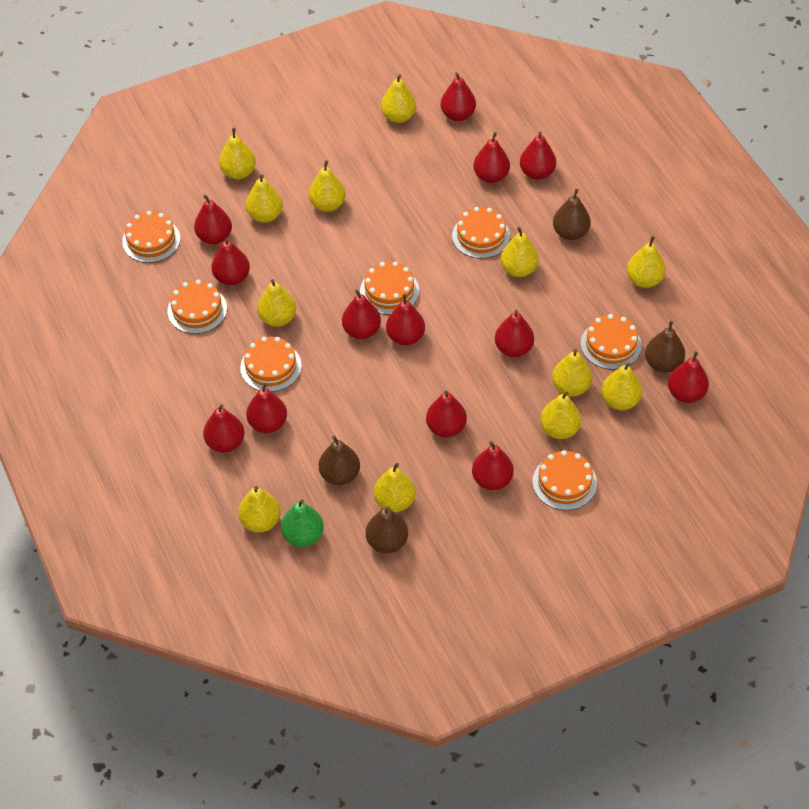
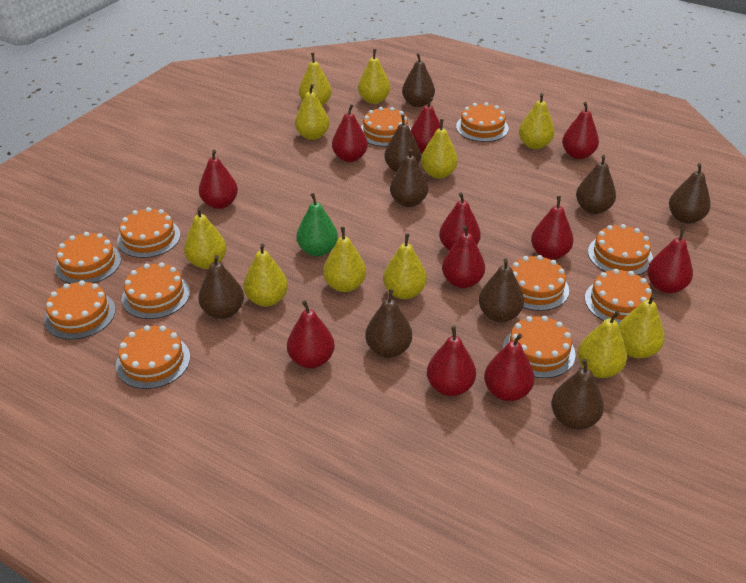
brown pear: [319,436,360,485] [366,507,408,553] [553,189,591,240] [645,321,685,373] = 4 -> [198,255,244,319] [365,289,412,358] [384,115,421,172] [390,148,428,207] [402,53,435,107] [479,259,524,322] [551,359,604,430] [576,155,616,214] [669,163,711,224] = 9
orange cake: [122,211,180,263] [167,280,227,334] [240,337,302,392] [360,261,419,315] [452,207,510,259] [533,450,597,510] [581,314,642,370] = 7 -> [44,280,116,340] [55,232,121,284] [116,325,190,389] [117,207,180,258] [121,262,190,319] [361,107,411,147] [456,102,509,142] [503,316,576,378] [511,255,569,311] [585,268,652,325] [588,224,653,275] = 11
red pear: [194,194,232,244] [203,404,244,453] [211,238,250,285] [246,383,287,433] [342,289,381,339] [386,294,425,345] [426,391,467,437] [441,72,476,121] [472,441,514,490] [473,132,510,183] [495,310,534,357] [520,132,556,180] [668,351,709,403] = 13 -> [199,150,238,209] [287,300,335,368] [332,104,368,162] [411,97,440,154] [427,326,476,396] [439,193,481,251] [442,225,485,288] [484,333,534,401] [531,196,574,260] [562,102,599,159] [647,228,693,293] = 11
yellow pear: [219,128,256,179] [238,486,281,532] [246,174,283,223] [257,279,296,327] [309,160,346,212] [374,463,416,512] [381,74,416,123] [500,227,539,277] [540,392,581,439] [552,349,592,396] [601,363,642,410] [627,236,665,288] = 12 -> [184,207,227,269] [244,244,288,307] [295,84,329,140] [299,53,332,106] [323,227,366,292] [358,49,390,104] [383,233,427,299] [421,119,458,179] [519,93,555,149] [578,311,627,378] [618,294,665,359] = 11

